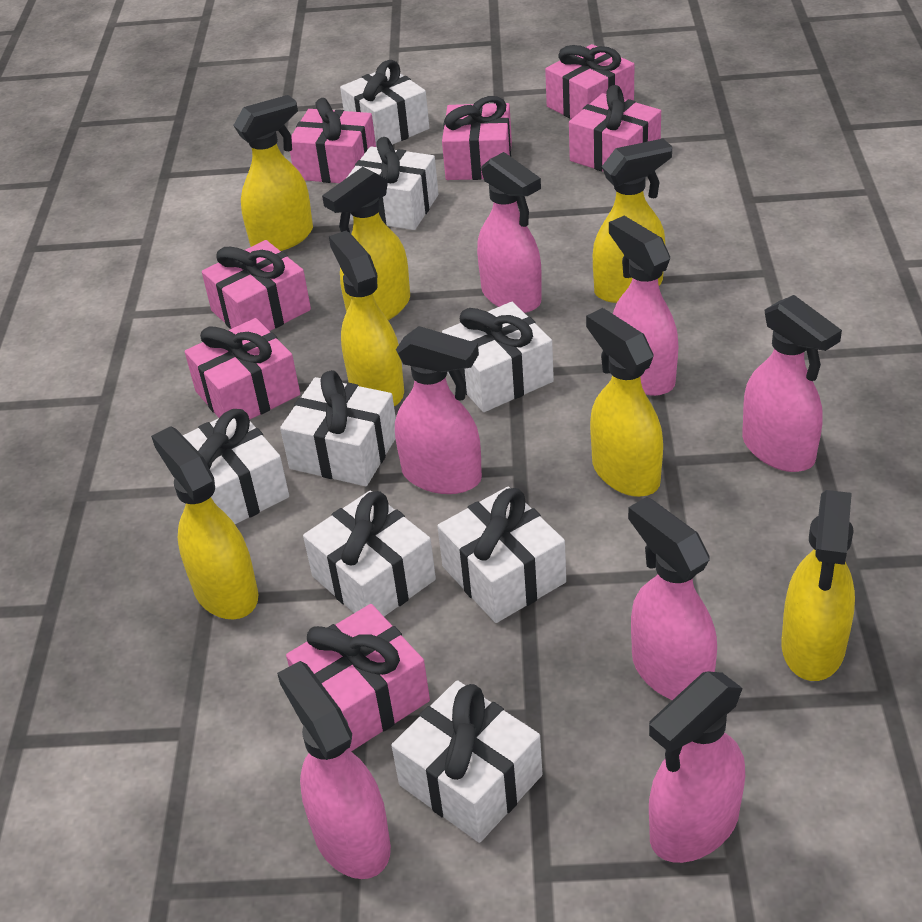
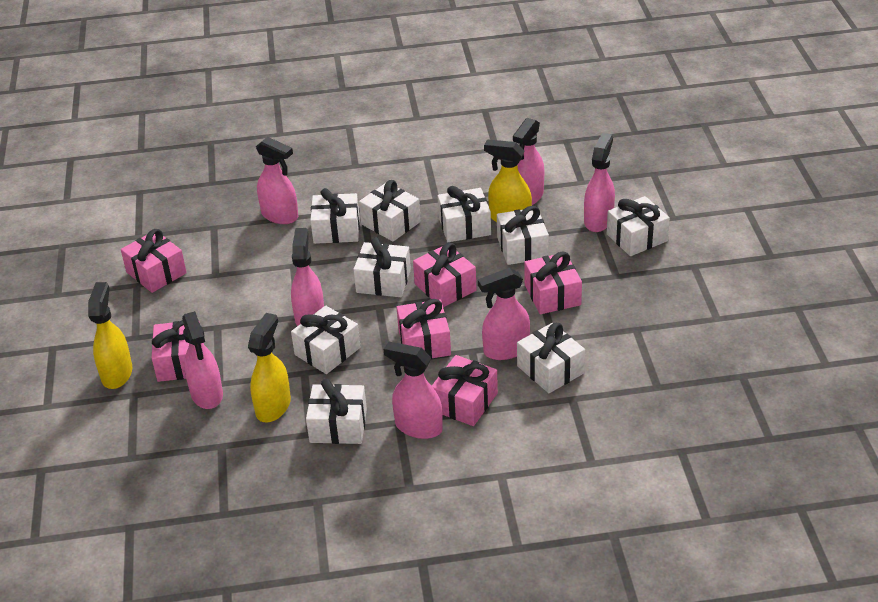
pink gift: [185,318,300,420] [202,240,311,331] [286,604,430,751] [290,98,376,183] [442,96,512,180] [545,44,634,119] [569,85,661,172] = 7 -> [121,229,187,293] [152,320,204,382] [397,299,451,359] [413,243,477,307] [432,355,498,426] [525,251,582,314] = 6
white gift: [183,409,289,524] [280,370,396,486] [303,491,436,616] [340,60,429,147] [347,137,438,230] [391,680,542,843] [437,487,566,623] [442,302,554,412] = 8 -> [291,306,360,374] [306,379,367,444] [310,188,360,244] [353,237,411,297] [359,180,421,241] [437,186,491,242] [497,206,549,265] [517,323,585,393] [607,196,670,256] = 9
yellow spray bottle: [151,426,258,619] [233,95,313,251] [322,167,410,320] [329,231,404,406] [586,308,663,497] [593,139,672,303] [781,490,855,681] = 7 -> [88,282,132,389] [248,313,291,422] [484,139,532,222] = 3

